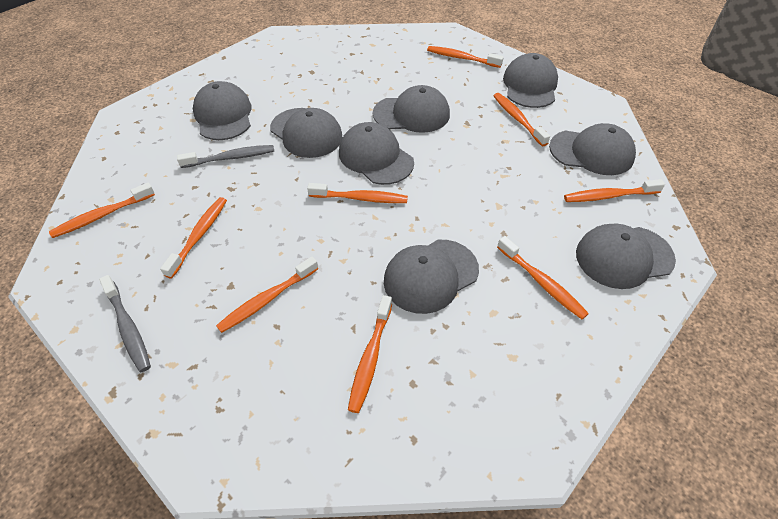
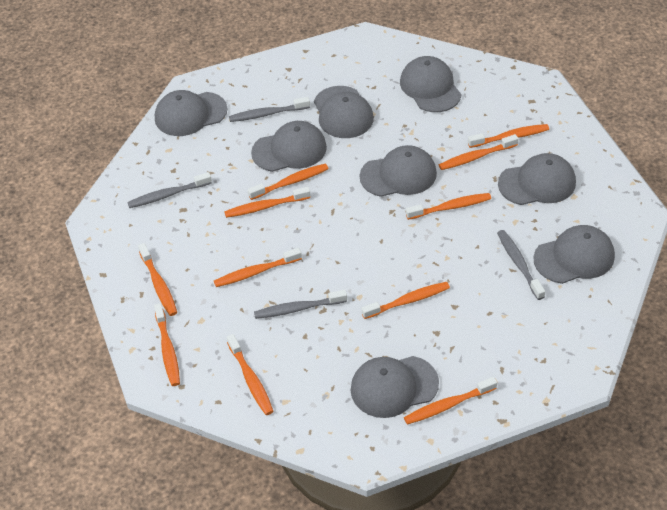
grey toothbrush: [99,275,151,372] [177,145,274,168] = 2 -> [127,172,212,208] [229,97,310,122] [254,290,347,319] [497,230,545,300] = 4
orange toothbrush: [49,182,155,238] [160,197,227,278] [216,257,318,333] [307,183,408,203] [348,295,392,413] [427,46,504,68] [493,93,550,146] [497,236,589,319] [564,179,665,202] = 9 -> [138,243,177,316] [154,303,180,386] [214,248,302,287] [224,187,311,218] [227,334,274,415] [247,163,328,200] [361,282,450,319] [404,377,497,425] [406,193,491,220] [439,134,519,170] [468,124,549,148] = 11

